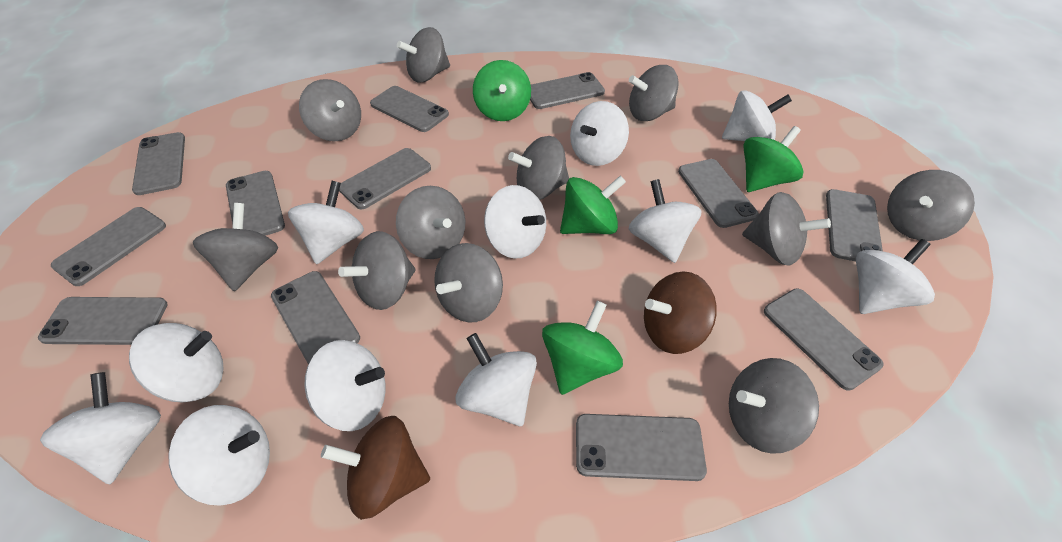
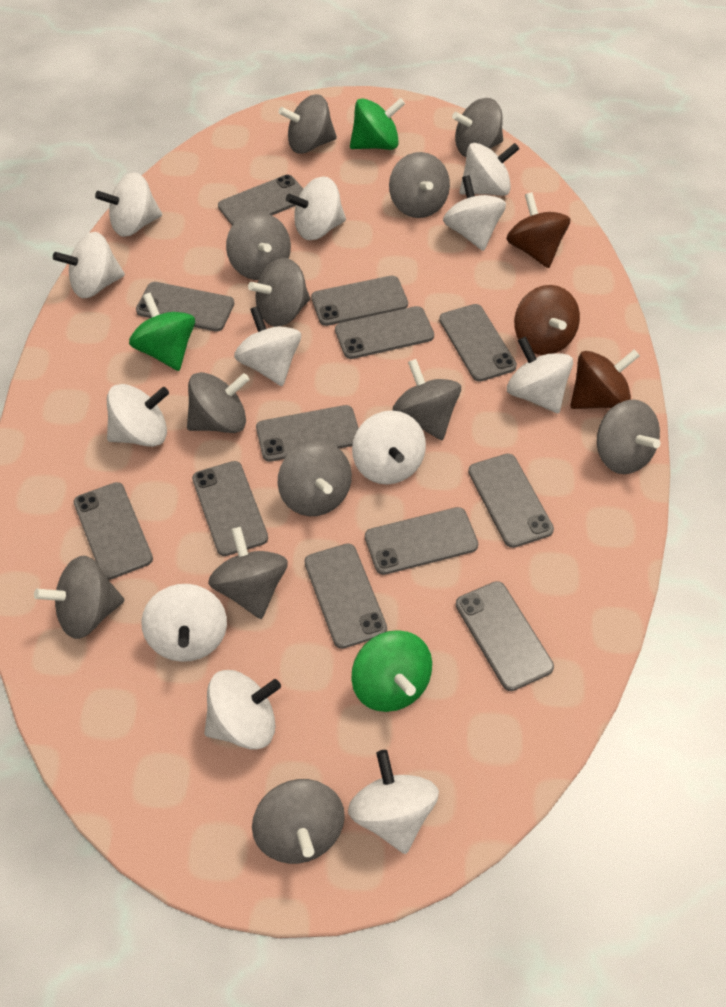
brown spinning top: [321,416,430,520] [644,272,717,354] = 2 -> [507,192,570,268] [514,285,580,355] [570,349,640,409] = 3
green spinning top: [473,60,531,121] [542,301,623,395] [560,175,626,234] [743,126,804,192] = 4 -> [129,293,195,371] [350,98,405,150] [352,630,432,712] = 3
grey spinning top: [193,203,278,291] [299,79,361,141] [338,231,415,310] [396,186,466,259] [397,27,450,83] [434,243,503,322] [508,136,569,200] [629,65,679,121] [729,358,819,454] [742,192,831,266] [887,170,975,241] = 11 -> [34,555,125,639] [187,372,250,433] [208,527,288,619] [226,212,291,280] [248,258,310,327] [252,779,345,864] [278,441,352,516] [279,94,337,154] [389,152,450,218] [392,359,461,440] [452,98,503,157] [597,399,661,474] = 12
white spinning top: [40,372,161,484] [129,323,223,403] [168,405,270,506] [288,181,364,264] [304,340,386,431] [456,333,537,426] [484,185,546,259] [570,101,629,166] [629,179,702,263] [722,90,792,141] [856,239,935,314] = 11 -> [53,232,125,298] [95,172,162,237] [107,384,169,447] [141,584,227,662] [204,670,281,750] [234,306,301,386] [286,177,346,240] [348,750,439,854] [352,410,426,485] [443,175,506,251] [459,143,519,196] [507,337,573,413] = 12

